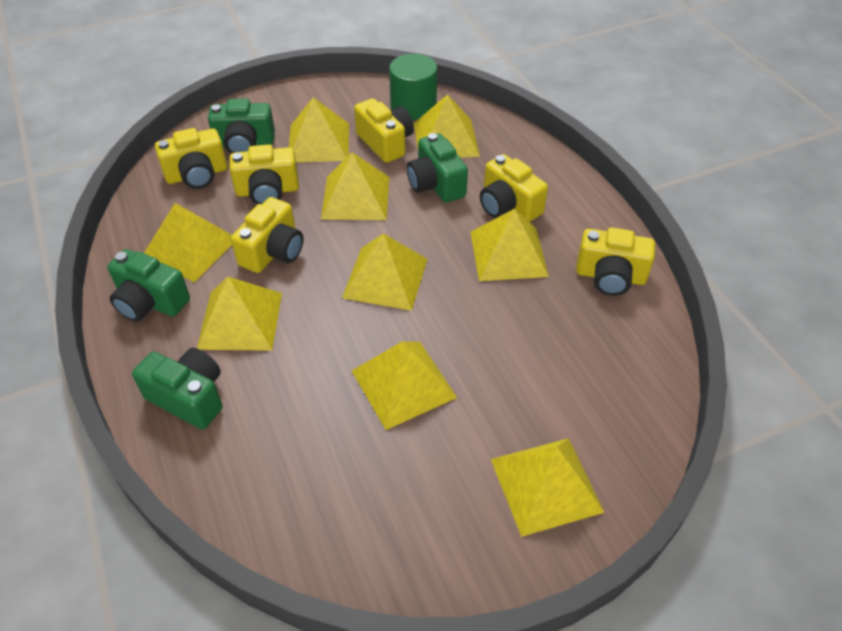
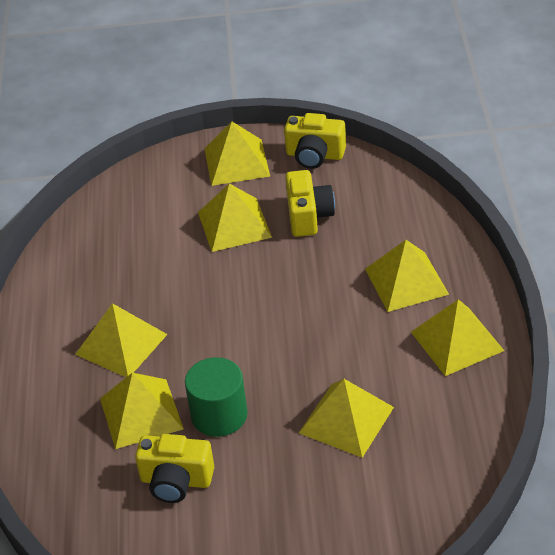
green camera: [107,249,190,322] [132,348,223,429] [208,98,275,154] [407,133,468,203] = 4 -> none = 0
yellow camera: [155,128,227,189] [229,144,299,205] [231,197,304,273] [354,98,414,163] [480,154,548,222] [576,228,655,296] = 6 -> [135,434,214,503] [284,113,346,169] [285,170,335,237] = 3
yellow pyramid: [144,203,232,282] [197,277,282,351] [289,97,349,162] [321,152,389,220] [342,233,428,311] [352,341,457,430] [414,94,480,158] [471,209,549,281] [491,438,604,537] = 9 -> [75,303,168,377] [100,373,184,449] [198,183,272,252] [204,122,270,186] [299,379,394,458] [365,240,449,312] [411,299,504,376] = 7

